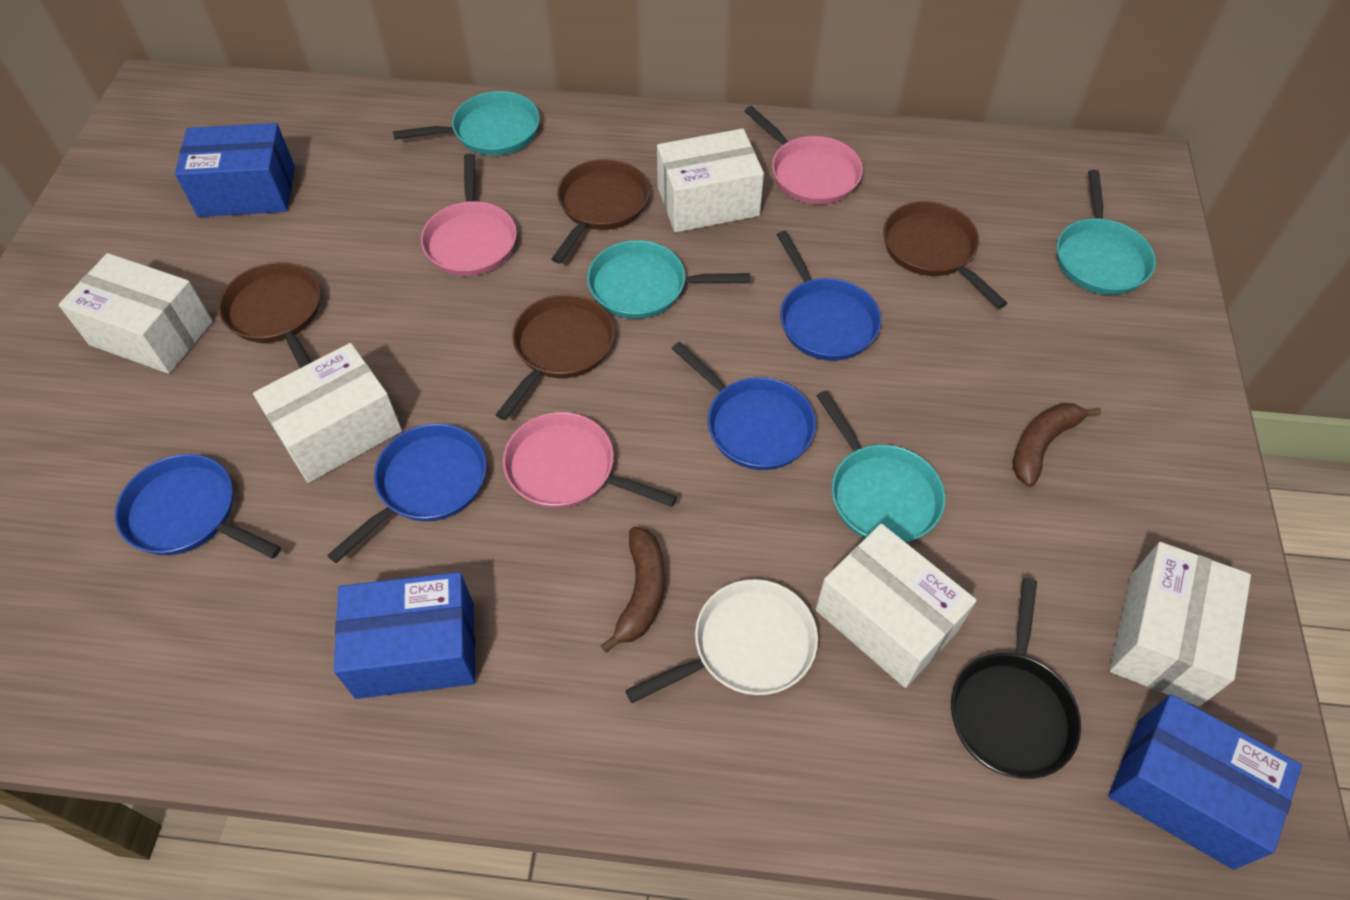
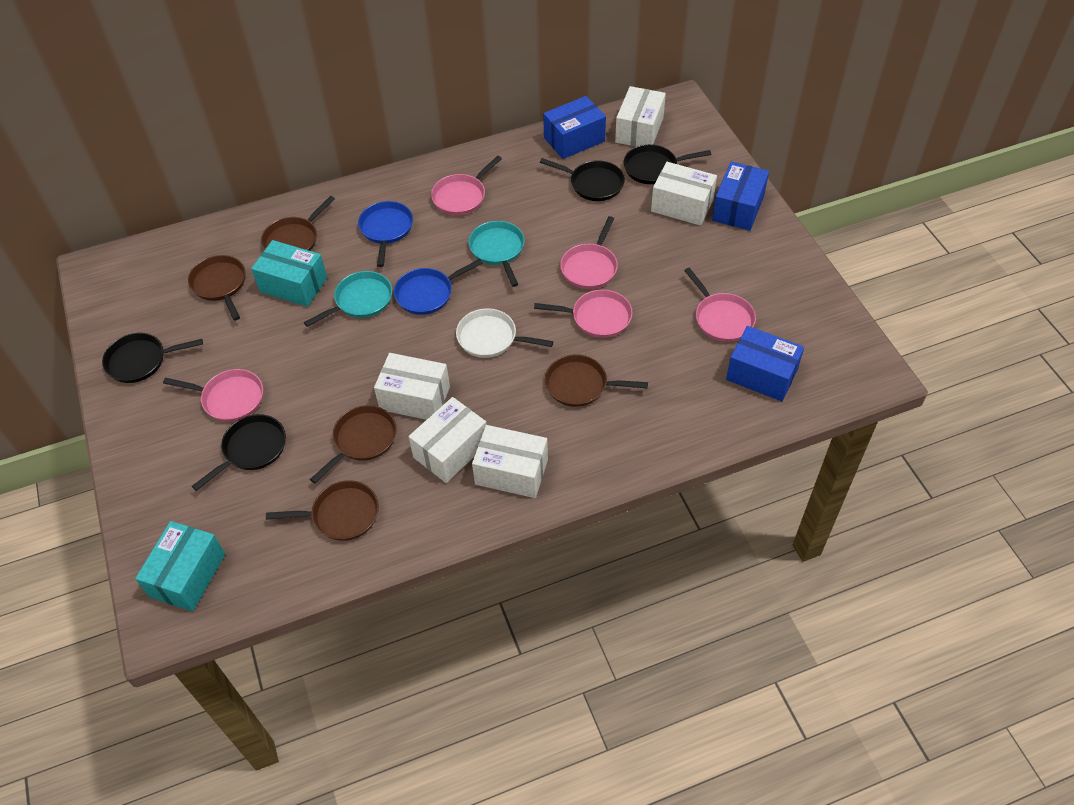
black pan: [951,578,1081,779] = 1 -> [102,333,203,383] [192,414,286,491] [540,158,625,201] [624,144,711,184] = 4
blue pan: [115,454,281,559] [327,423,487,563] [672,342,816,470] [777,231,881,361] = 4 -> [358,201,413,267] [394,259,483,315] = 2
brown banana: [601,527,665,653] [1013,403,1101,487] = 2 -> none = 0
brown pan: [219,262,321,368] [496,294,615,420] [552,159,650,263] [883,201,1007,309] = 4 -> [188,255,246,321] [261,196,335,251] [266,480,379,541] [310,405,397,483] [545,354,648,407] = 5
pink pan: [421,154,517,276] [503,412,677,509] [745,106,863,205] = 3 -> [163,369,263,422] [431,156,502,215] [534,289,633,338] [560,216,618,289] [684,268,756,342] = 5
turquoise box: none = 0 -> [135,521,225,612] [251,240,327,307] = 2
turquoise pan: [393,91,540,156] [587,240,750,319] [816,390,945,543] [1057,170,1156,295] = 4 -> [304,271,392,327] [469,221,525,287] = 2

